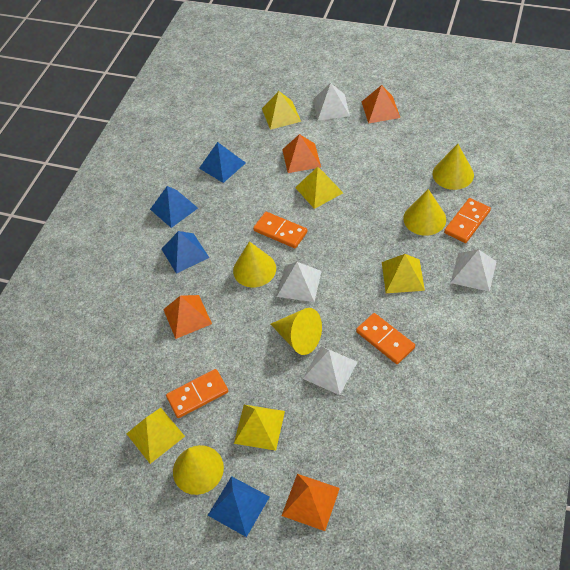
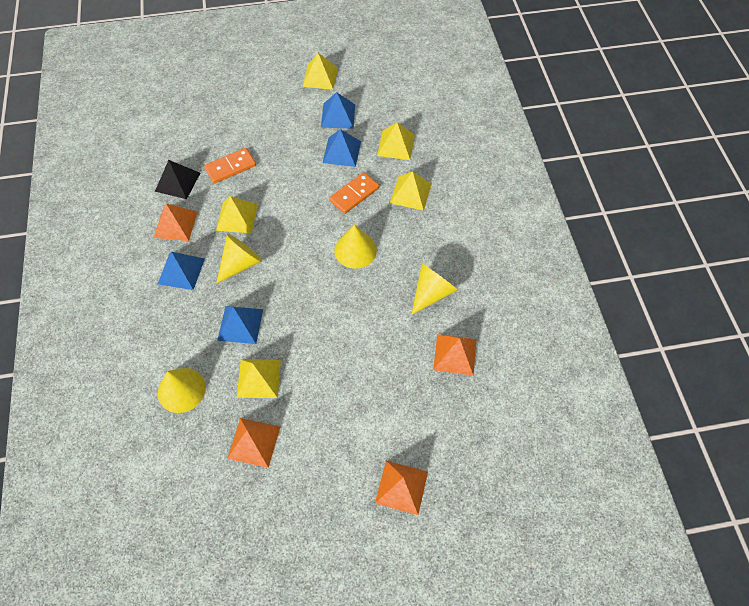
black pyramid: none = 0 -> [155,160,200,199] = 1
orange domino: [166,369,228,418] [253,212,307,248] [356,313,415,364] [444,198,491,243] = 4 -> [204,148,256,184] [329,172,379,214] = 2
white pyramid: [277,262,322,302] [303,346,357,395] [314,83,350,120] [451,249,497,292] = 4 -> none = 0
yellow cone: [173,445,224,495] [233,241,276,288] [271,308,322,355] [403,189,446,236] [433,144,474,190] = 5 -> [158,368,206,413] [217,234,262,283] [334,224,377,269] [411,264,458,315] = 4

